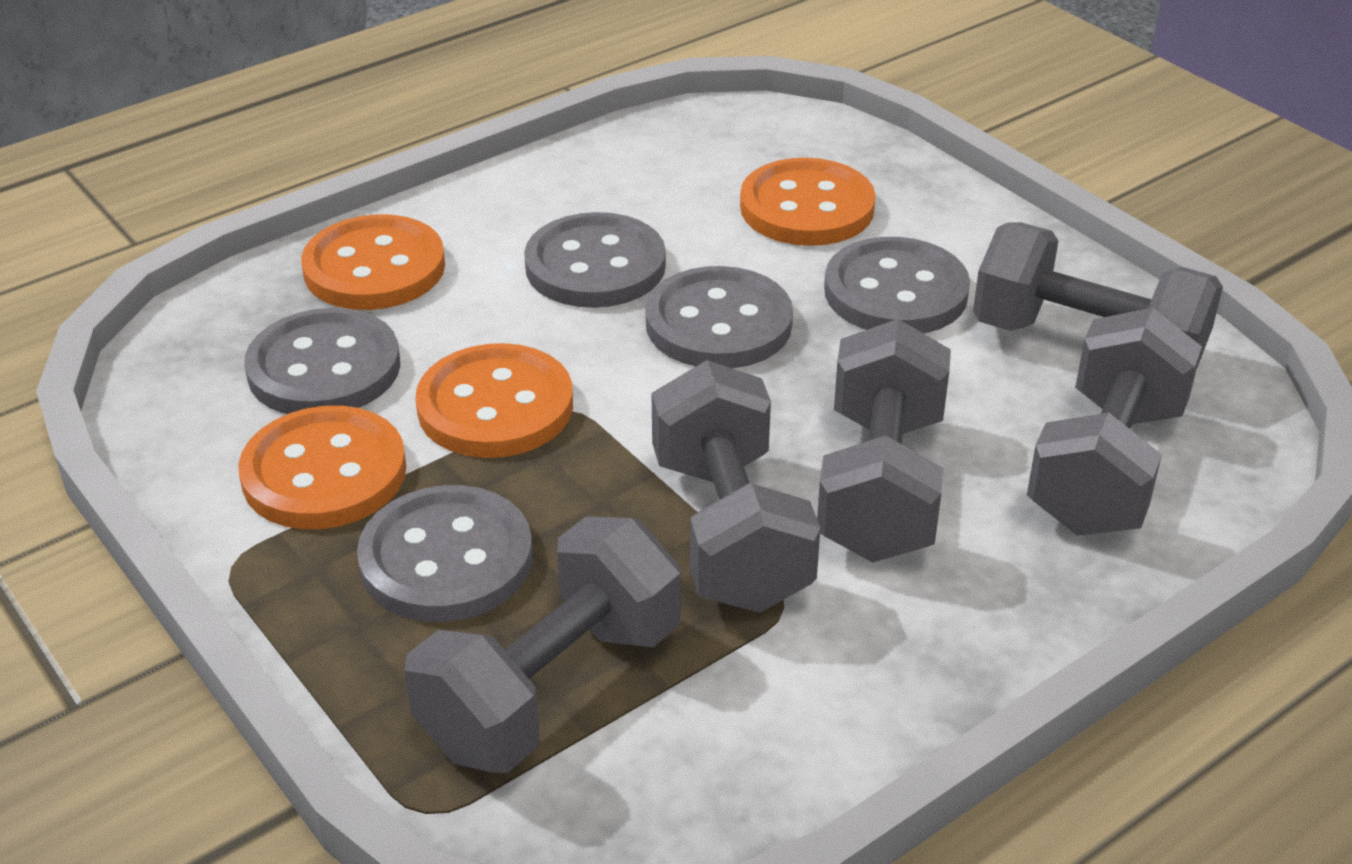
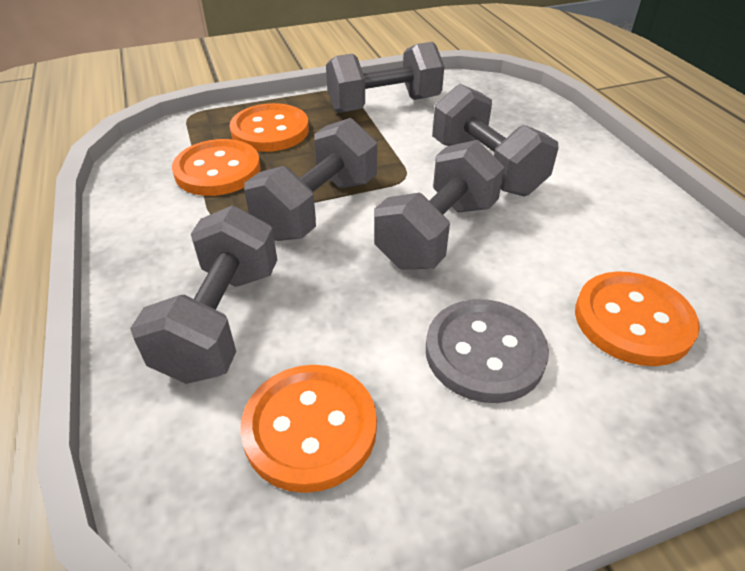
grey button: [244,308,400,414] [357,485,533,622] [524,212,666,308] [645,266,793,369] [824,237,970,334] = 5 -> [426,299,549,403] = 1

